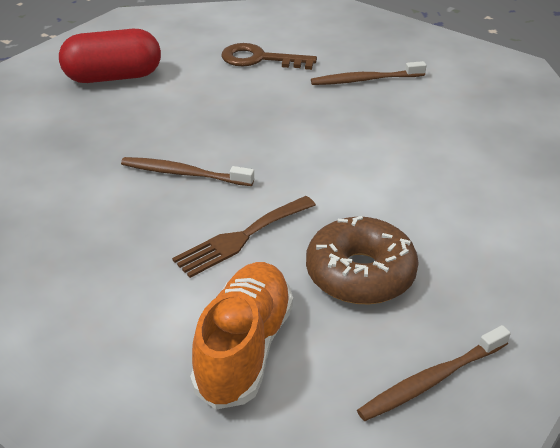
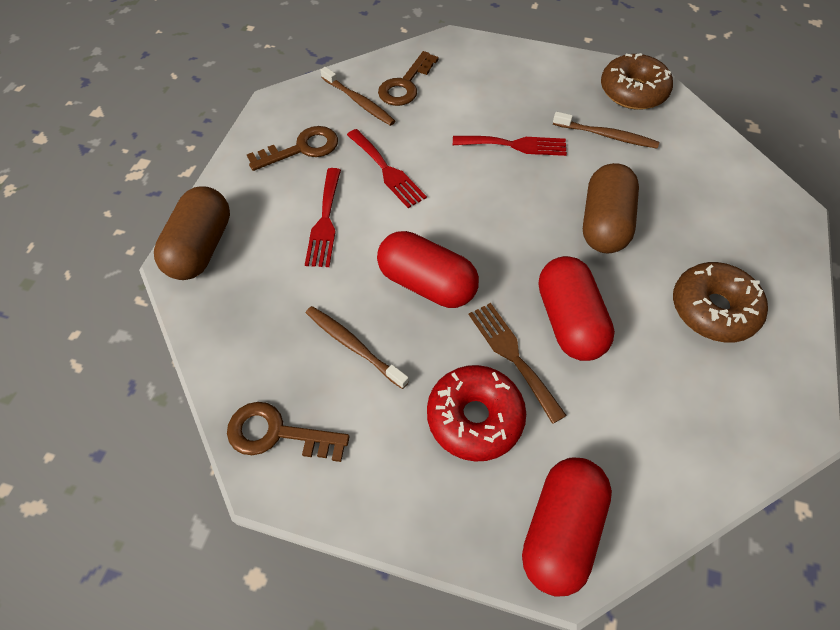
brown capsule: none = 0 -> [154,186,230,280] [583,163,639,254] = 2
brown donut: [306,216,419,305] = 1 -> [601,53,673,110] [673,262,768,342] = 2
brown key: [221,43,317,70] = 1 -> [227,402,350,462] [247,126,338,171] [378,51,439,106] = 3
orange shoe: [190,262,293,410] = 1 -> none = 0
red capsule: [59,29,161,83] = 1 -> [377,231,479,308] [522,457,612,597] [539,256,615,361] = 3
red donut: none = 0 -> [427,365,526,461] = 1
red fork: none = 0 -> [305,168,341,267] [347,129,427,208] [453,136,567,156] = 3

